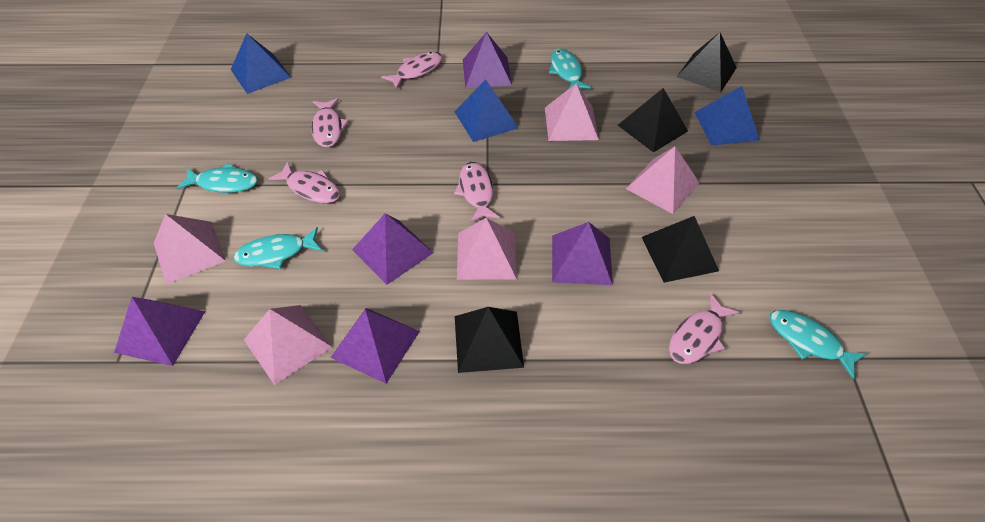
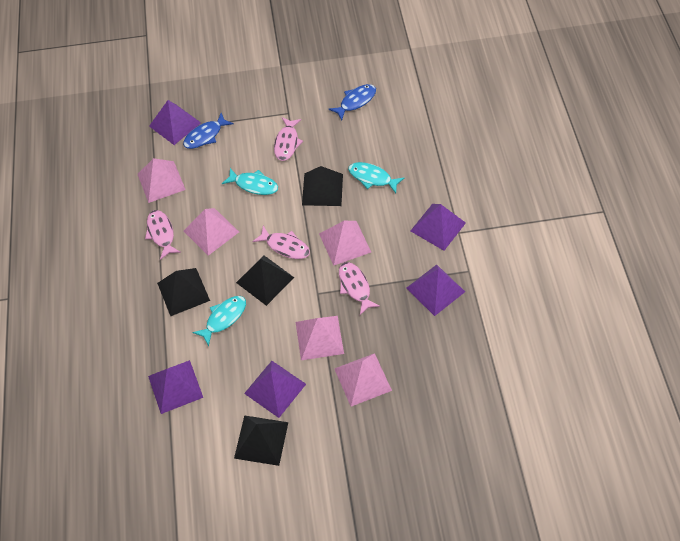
blue fish: none = 0 -> [183,113,234,149] [328,84,376,121] = 2
blue pyramid: [231,33,291,94] [454,80,518,142] [695,86,760,146] = 3 -> none = 0
pink fish: [268,161,340,203] [311,98,349,147] [381,52,442,89] [454,162,500,223] [669,293,740,364] = 5 -> [145,210,181,260] [252,226,310,259] [274,117,303,161] [339,262,380,315] = 4
turquoise fish: [177,163,258,193] [233,227,322,269] [549,49,591,89] [770,310,867,380] = 4 -> [192,296,246,346] [222,168,278,195] [348,162,404,193] = 3

